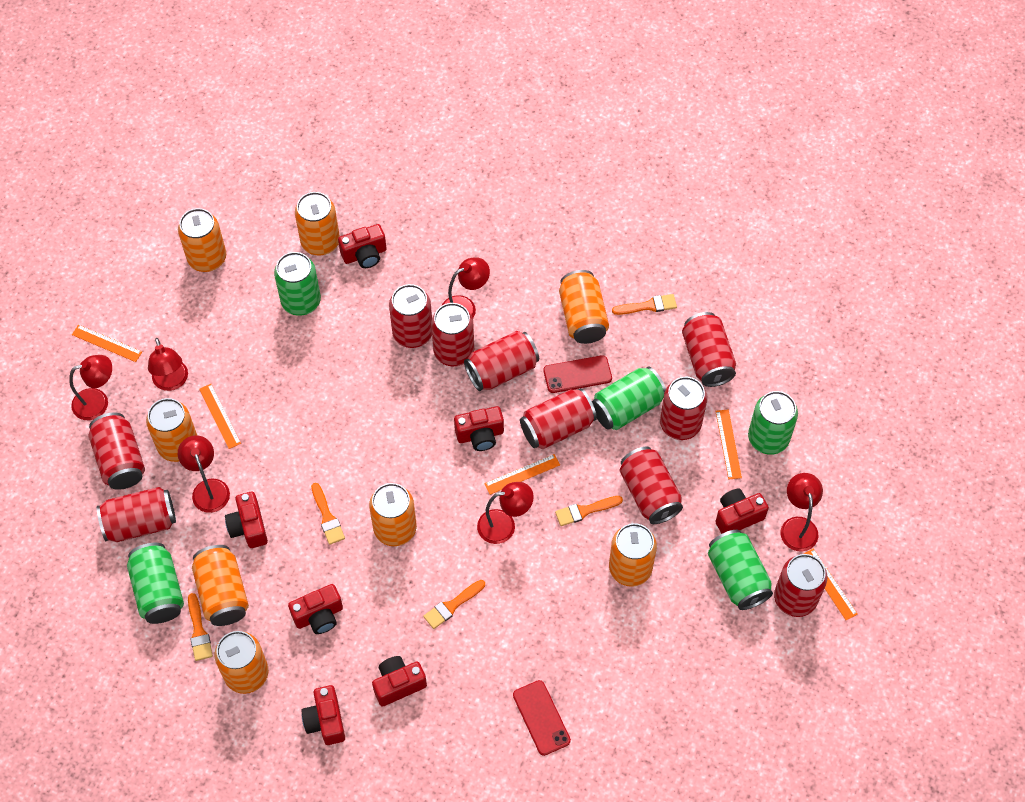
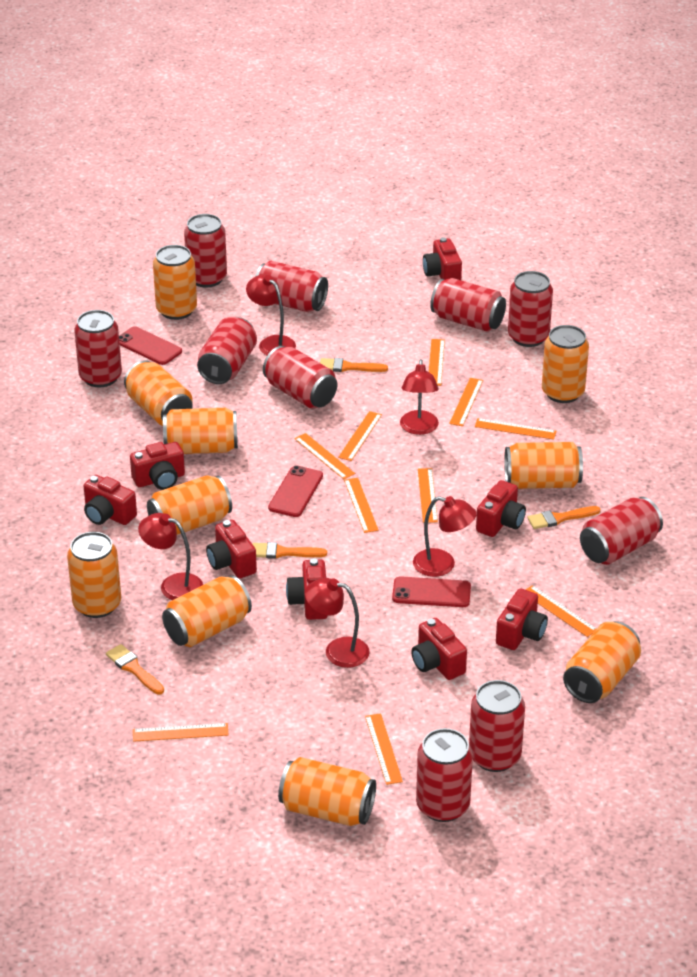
green can: [127,543,184,624] [274,252,321,316] [592,366,666,430] [708,530,773,610] [748,391,798,455] = 5 -> none = 0
orange brush: [188,593,213,661] [311,483,345,545] [423,580,485,629] [555,496,623,526] [612,294,677,315] = 5 -> [106,644,164,694] [252,542,327,559] [320,358,388,372] [527,506,600,529] = 4
orange can: [146,398,198,462] [178,208,226,272] [192,545,249,626] [214,631,268,694] [295,192,340,255] [369,483,417,546] [559,270,609,344] [609,523,657,587] = 8 -> [67,532,121,618] [124,360,193,426] [147,475,232,535] [153,245,197,320] [162,575,252,647] [163,408,238,454] [278,757,376,826] [504,442,583,489] [542,325,589,403] [563,621,641,703] = 10
orange ruler: [72,325,142,362] [199,384,241,449] [484,454,560,495] [716,410,742,479] [804,549,858,620] = 5 -> [133,723,228,742] [294,433,355,479] [338,411,382,461] [344,478,379,533] [365,713,403,785] [418,468,438,523] [429,339,445,386] [449,378,483,426] [475,418,557,440] [526,585,597,637] = 10
red camera: [225,491,268,548] [288,584,343,634] [301,685,345,745] [338,224,386,268] [372,656,427,707] [454,406,504,451] [715,488,769,534] = 7 -> [84,475,137,525] [130,442,185,490] [206,520,257,578] [286,558,328,620] [411,618,467,680] [423,237,462,280] [476,480,526,537] [496,588,548,650] = 8
red lamp: [69,355,112,420] [148,338,188,391] [178,435,230,513] [442,257,490,318] [477,482,534,544] [780,473,823,552] = 6 -> [138,513,203,600] [246,274,296,355] [305,578,370,668] [400,359,439,435] [413,496,477,577] = 5
red phone: [513,680,571,756] [543,355,612,393] = 2 -> [119,326,182,365] [268,465,323,517] [392,576,471,607] = 3

